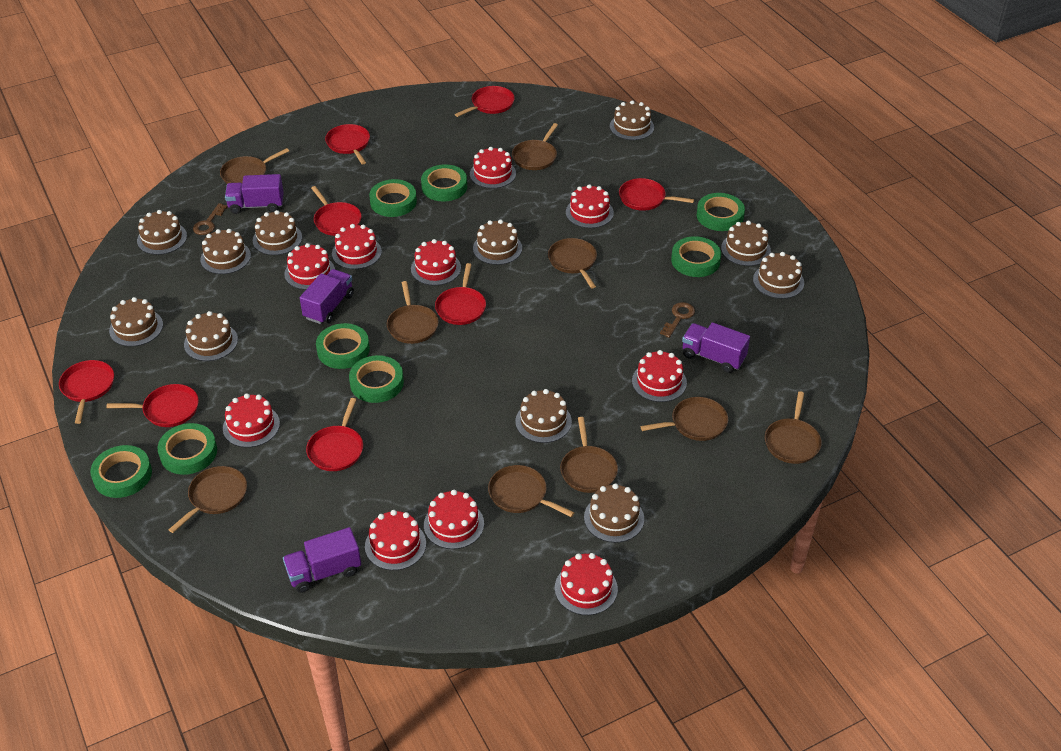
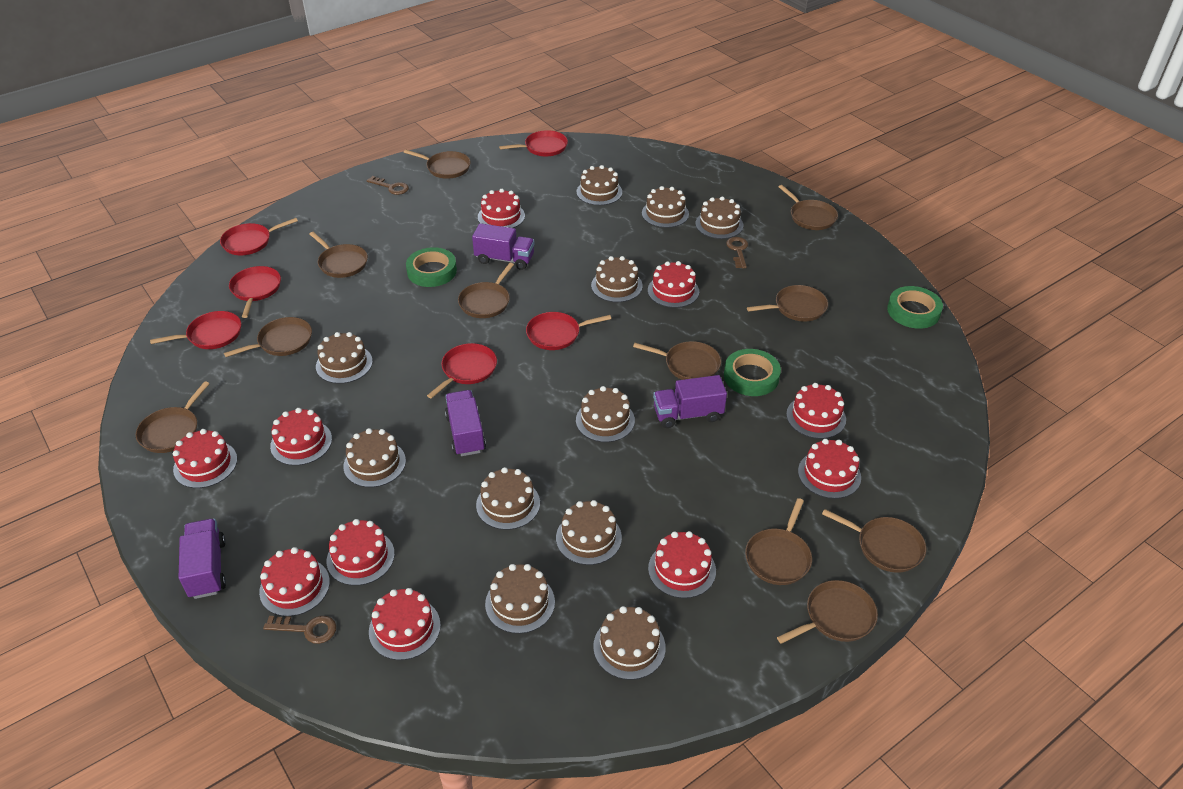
brown key: [193,203,228,235] [660,302,695,338] = 2 -> [263,616,336,644] [367,176,409,195] [726,237,748,268] = 3
brown pan: [169,466,247,533] [220,148,289,184] [387,281,439,344] [488,465,575,517] [512,123,558,170] [548,238,597,288] [560,417,618,493] [640,397,728,441] [765,391,822,464] = 9 -> [136,381,210,453] [224,317,312,357] [309,232,368,278] [404,150,471,179] [458,263,514,318] [633,341,721,380] [745,498,812,585] [747,285,828,321] [777,580,878,644] [779,185,838,230] [822,509,926,573] = 11
green tape: [90,445,152,498] [158,423,217,475] [316,323,370,369] [349,355,404,403] [369,179,417,217] [421,164,467,201] [671,236,721,277] [697,193,745,231] = 8 -> [406,247,457,287] [724,349,781,396] [887,286,943,329] = 3
red pan: [59,360,114,424] [107,384,199,427] [306,398,363,471] [311,186,362,236] [325,124,370,164] [435,263,486,325] [455,86,515,117] [619,178,694,211] = 8 -> [150,311,241,349] [220,218,298,255] [229,266,281,318] [427,343,497,399] [499,130,568,156] [526,312,611,350] = 6

